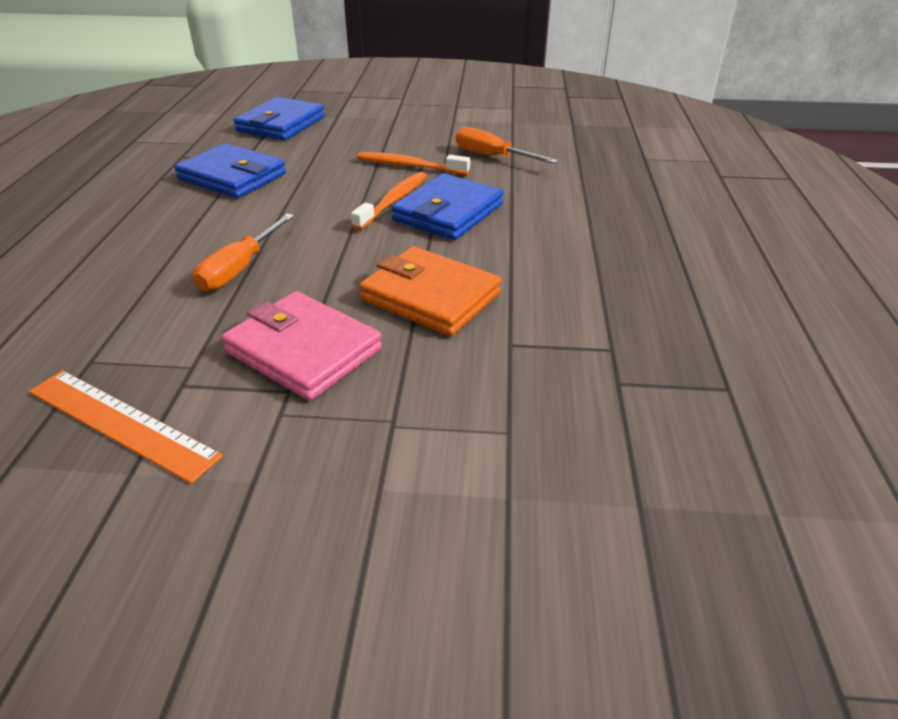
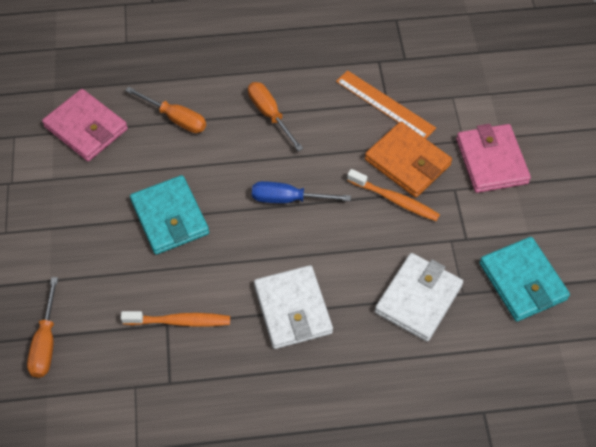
blue screwdriver: none = 0 -> [252,181,351,203] = 1
blue wallet: [174,143,286,198] [234,97,325,140] [391,173,504,240] = 3 -> none = 0
orange screwdriver: [193,214,294,291] [456,127,558,164] = 2 -> [27,277,58,378] [125,87,206,133] [248,82,303,151] = 3
pink wallet: [221,291,382,401] = 1 -> [42,89,128,161] [456,124,531,193] = 2
turquoise wallet: none = 0 -> [130,175,209,255] [479,237,570,322] = 2
white wallet: none = 0 -> [254,265,333,349] [375,253,463,341] = 2

